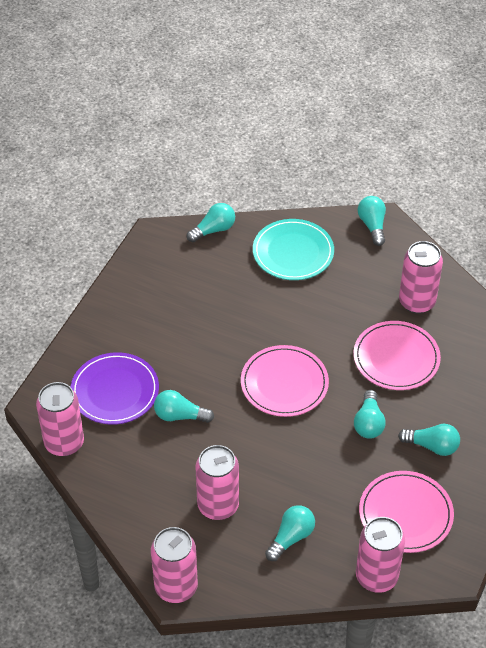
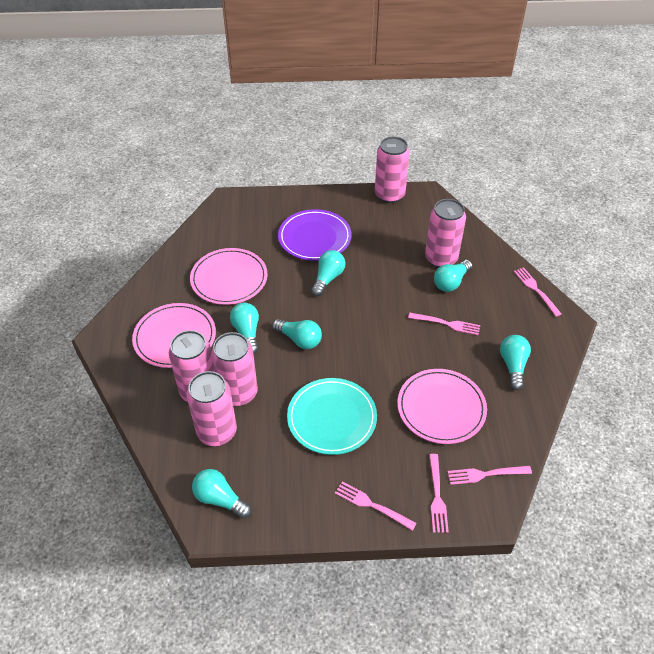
pink fork: none = 0 -> [335,481,417,531] [408,313,480,335] [429,454,449,533] [447,466,532,485] [514,267,561,317] = 5

